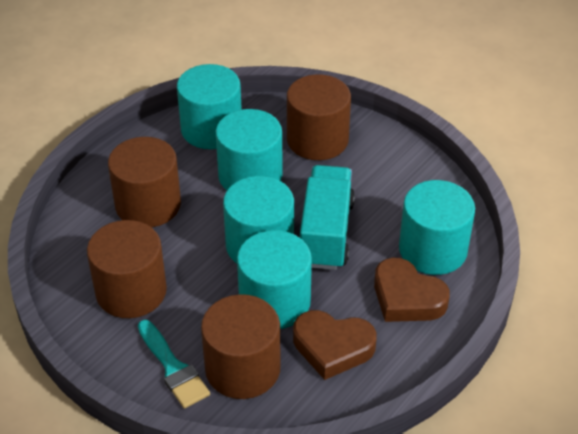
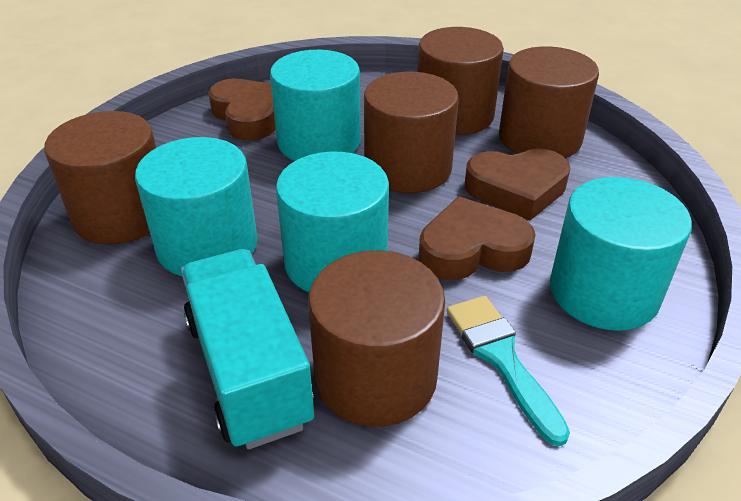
brown cylinder: [87,220,167,318] [108,137,181,227] [201,294,281,399] [287,74,351,160] = 4 -> [44,111,156,245] [308,250,445,427] [364,72,459,193] [417,27,504,135] [499,46,599,158] = 5
brown heart: [293,310,376,380] [374,258,450,322] = 2 -> [208,79,276,141] [419,197,536,280] [465,149,570,221] = 3
turquoise cylinder: [177,64,242,149] [216,109,283,190] [223,176,294,263] [237,230,312,329] [399,180,475,275] = 5 -> [135,137,258,276] [270,50,361,161] [276,151,389,292] [550,177,692,331] = 4

